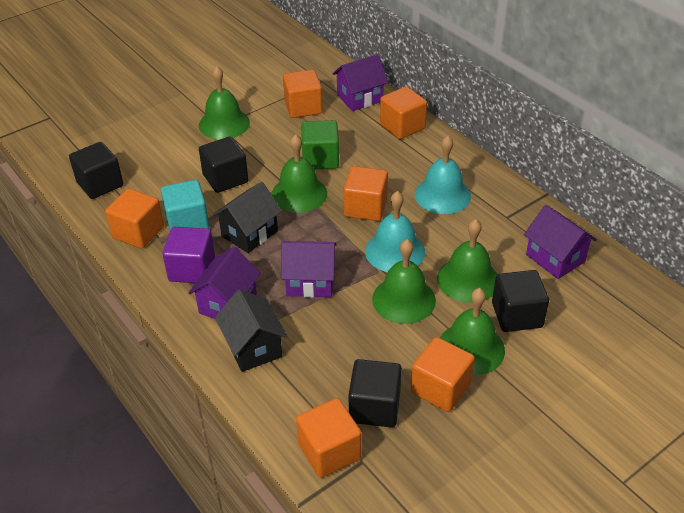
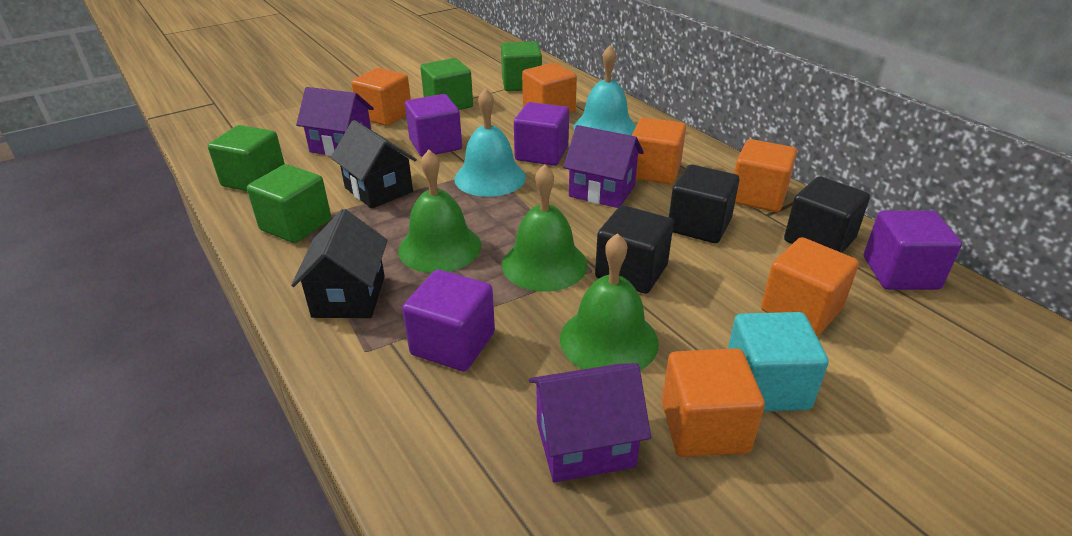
black cube: [69,142,123,199] [199,137,248,193] [349,359,402,428] [492,270,549,332] = 4 -> [595,205,674,294] [669,164,739,243] [784,176,870,253] = 3
green bell: [199,66,250,140] [271,134,327,213] [372,239,436,324] [437,219,497,303] [440,288,505,375] = 5 -> [398,150,482,273] [502,164,587,292] [560,233,659,370] = 3
green cube: [301,120,339,169] = 1 -> [208,125,285,191] [247,164,331,243] [420,58,473,110] [501,41,542,91] = 4
purple cube: [163,227,215,283] = 1 -> [402,270,495,372] [405,94,462,157] [514,102,569,166] [864,210,962,290] = 4
purple house: [188,247,261,319] [281,241,337,298] [333,55,388,111] [524,205,597,279] = 4 -> [296,87,374,156] [529,363,651,483] [563,125,644,208] = 3

